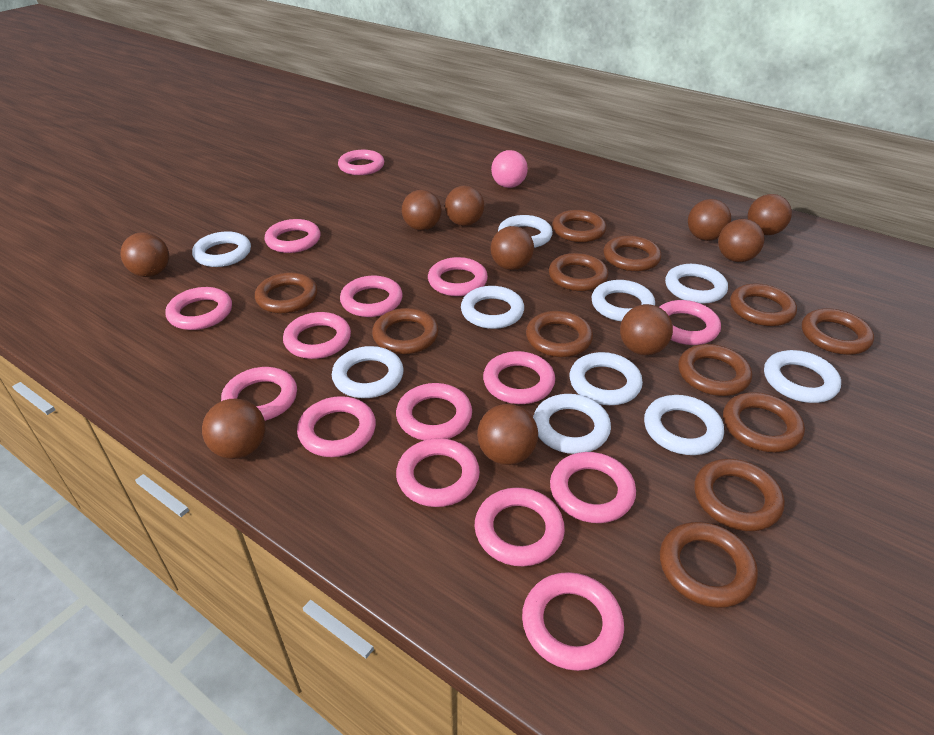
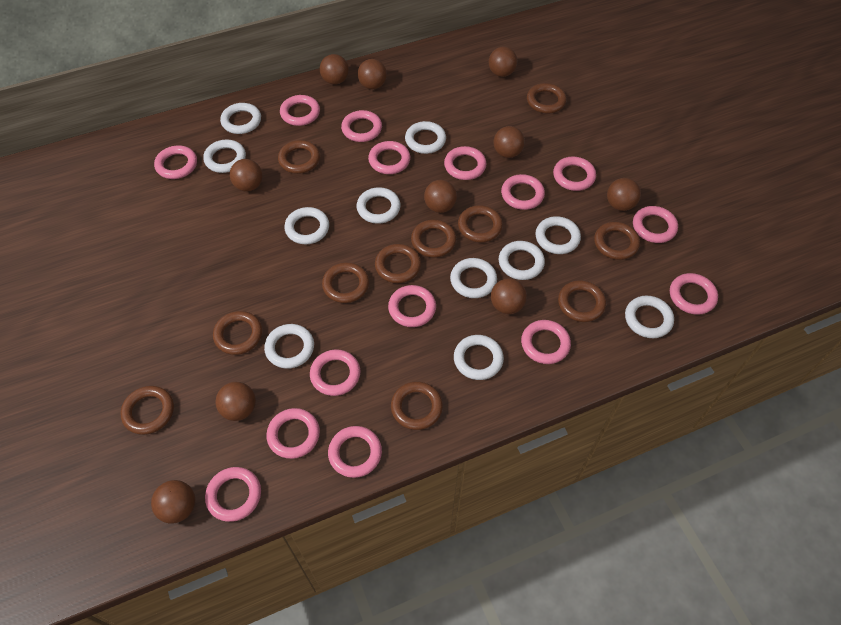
brown ring: [255,272,318,314] [372,308,439,354] [526,311,593,357] [549,253,609,291] [552,210,606,243] [603,235,662,272] [660,522,758,608] [678,344,752,396] [694,459,785,531] [723,392,805,452] [730,284,797,326] [802,308,874,355] = 12 -> [120,386,174,435] [213,311,262,355] [278,140,320,174] [322,262,369,303] [375,244,421,283] [391,382,443,430] [411,219,456,258] [458,205,503,243] [527,83,567,114] [558,280,606,322] [594,222,640,260] = 11
pink ball: [491,150,528,188] = 1 -> none = 0
white ring: [192,231,251,267] [332,346,404,398] [461,286,524,329] [498,215,553,248] [533,394,611,454] [570,352,643,405] [591,280,655,321] [644,395,724,455] [665,264,728,304] [764,350,841,403] = 10 -> [203,140,246,173] [220,103,261,134] [264,324,314,369] [284,207,329,244] [357,187,400,224] [405,121,446,154] [450,258,497,298] [454,335,504,380] [499,241,545,280] [535,216,581,254] [625,296,674,338] = 11

